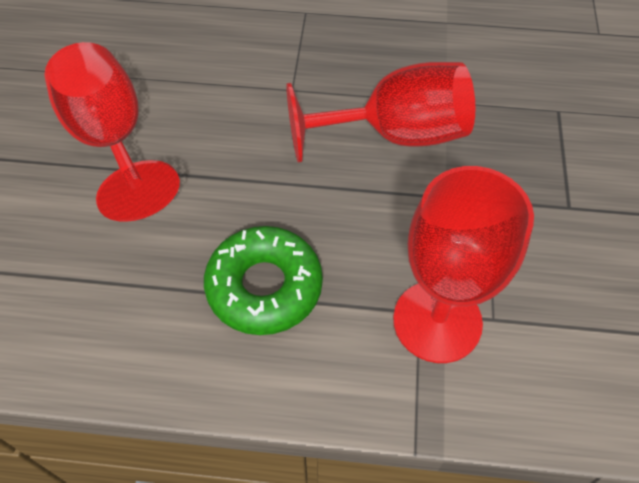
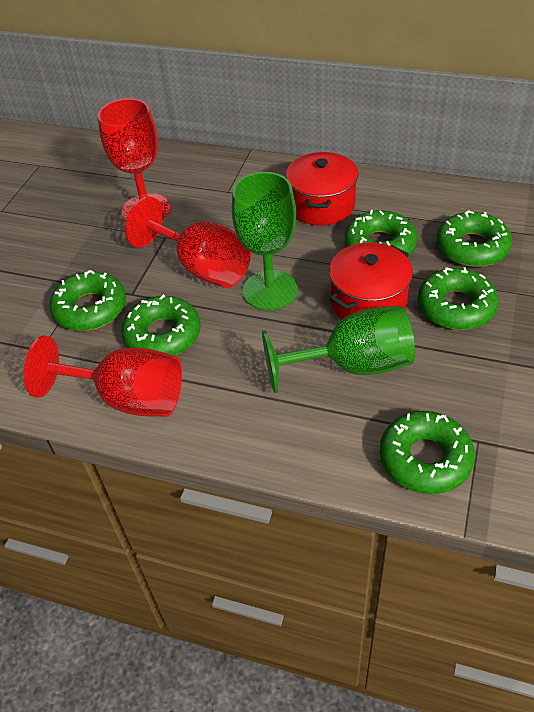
green donut: [204,226,323,335] = 1 -> [50,270,126,331] [121,295,200,356] [345,210,417,256] [380,411,475,494] [418,267,499,330] [437,210,512,267] = 6
green goblet: none = 0 -> [232,172,298,310] [262,306,415,393] = 2
red pot: none = 0 -> [286,152,358,226] [329,242,413,320] = 2

